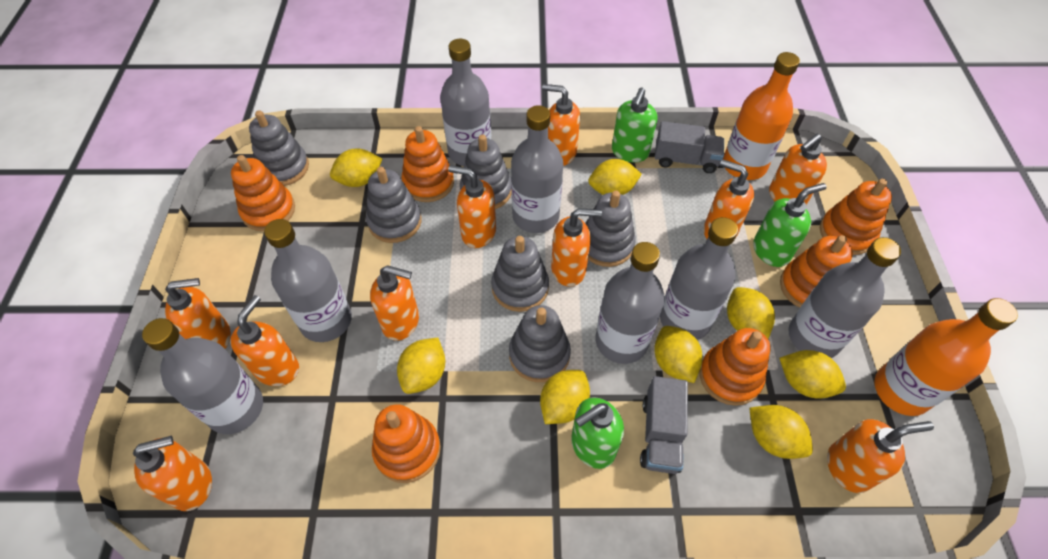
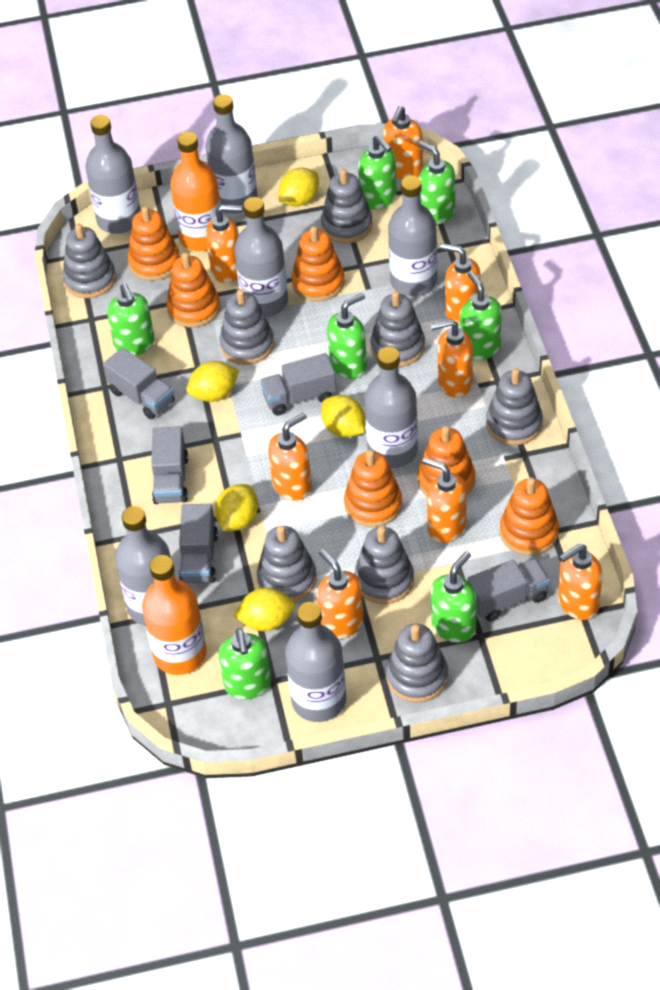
green soap dispenser: [571,397,624,469] [612,88,658,163] [753,183,827,267] = 3 -> [107,283,155,356] [219,628,271,700] [327,293,367,379] [358,135,397,210] [418,140,455,225] [431,551,477,643] [460,271,502,361] = 7
grey stacking toy: [249,110,309,186] [366,167,422,243] [460,135,511,209] [491,236,549,312] [509,305,571,382] [585,190,636,267] = 6 -> [63,224,116,298] [220,289,274,365] [257,525,316,602] [321,169,373,244] [354,526,414,604] [370,291,425,367] [386,624,448,703] [486,368,543,445] = 8
grey truck: [640,376,688,474] [655,121,724,173] = 2 -> [103,348,175,419] [151,426,188,504] [179,504,218,583] [260,353,337,416] [467,558,550,621] = 5
orange soap dispenser: [133,436,212,511] [165,278,231,349] [230,295,299,386] [370,265,419,341] [448,165,496,248] [542,84,580,166] [551,208,602,287] [704,159,754,239] [769,134,827,205] [827,419,934,493] = 10 -> [206,205,242,283] [268,412,312,501] [317,549,364,639] [383,106,423,179] [422,457,466,543] [430,319,473,397] [440,243,481,326] [558,544,602,620] = 8
yellow lemon: [330,149,382,187] [397,338,445,394] [540,370,590,424] [588,159,642,195] [654,326,703,383] [727,287,775,339] [749,405,813,459] [779,350,846,399] = 8 -> [187,361,239,402] [215,484,258,531] [233,588,295,631] [278,167,319,207] [321,395,365,437] = 5

